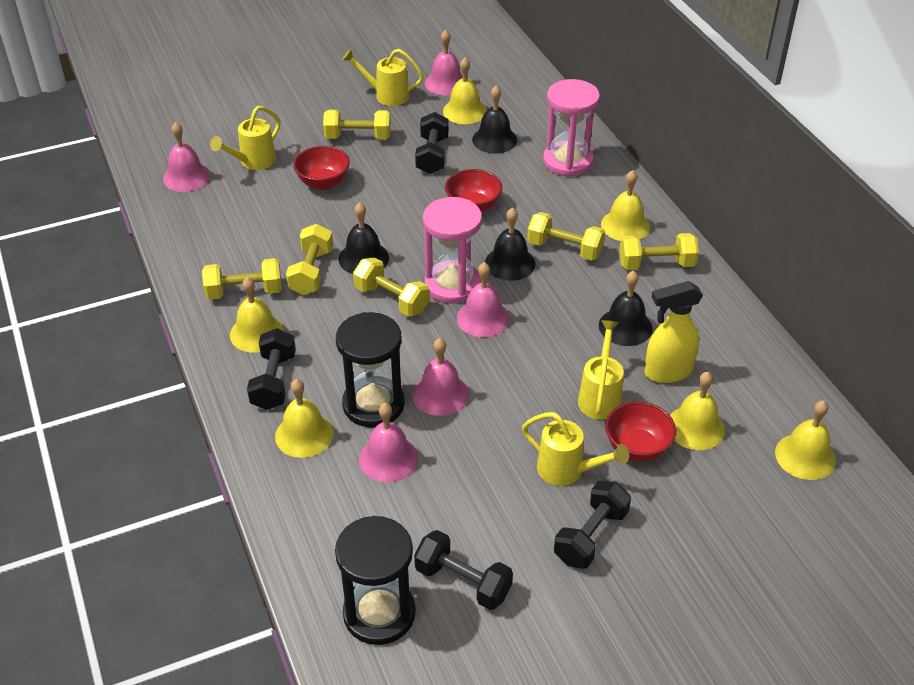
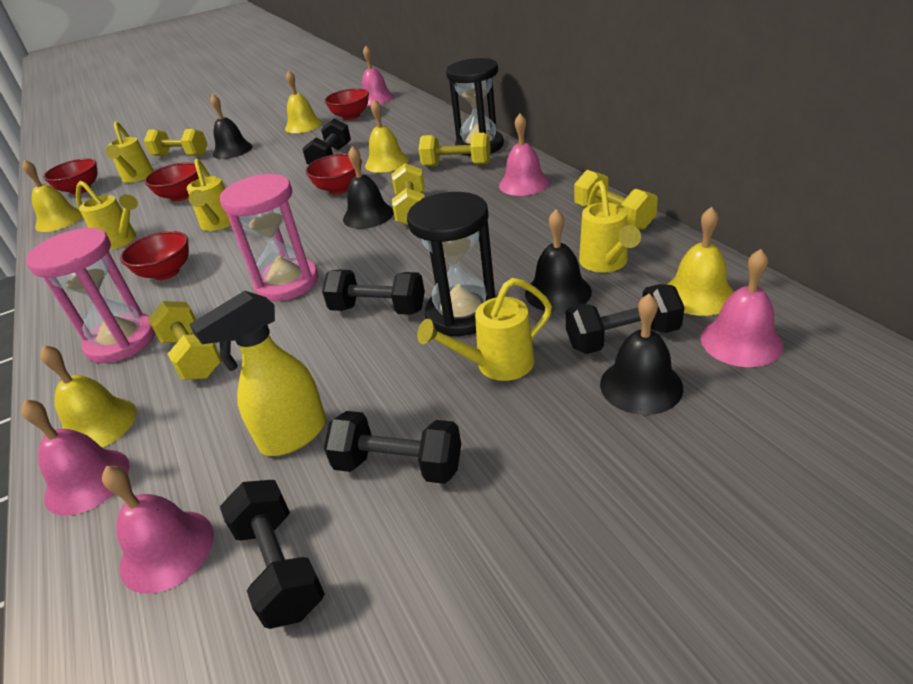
black dumbbell: [247,328,296,410] [414,530,513,610] [415,112,449,174] [554,481,631,569] = 4 -> [220,480,325,629] [302,119,351,165] [322,270,425,315] [324,411,461,484] [566,284,684,354] = 5
red bowl: [293,146,350,190] [445,169,502,212] [605,402,676,462] = 3 -> [43,158,98,195] [120,231,189,280] [144,162,199,201] [305,153,362,194] [325,88,369,120] = 5
yellow bell: [230,277,284,353] [275,379,334,458] [443,58,487,124] [601,170,650,241] [670,372,725,450] [775,401,836,480] = 6 -> [22,160,82,232] [40,345,137,448] [285,70,322,133] [365,99,409,173] [666,207,734,316] = 5
yellow dumbbell: [202,258,282,300] [286,224,333,295] [323,110,391,139] [353,257,430,317] [527,212,605,261] [619,233,699,270] = 6 -> [144,129,208,156] [148,301,222,380] [392,163,425,225] [419,133,491,167] [574,170,658,230] = 5
yellow watering can: [210,106,280,170] [342,49,423,106] [522,412,629,486] [578,320,624,420] = 4 -> [76,181,138,250] [105,121,154,183] [187,159,231,231] [417,278,552,381] [579,180,641,272] = 5

